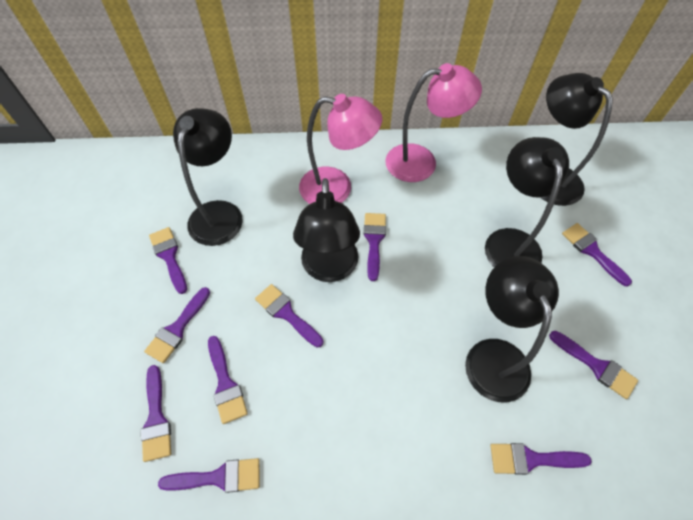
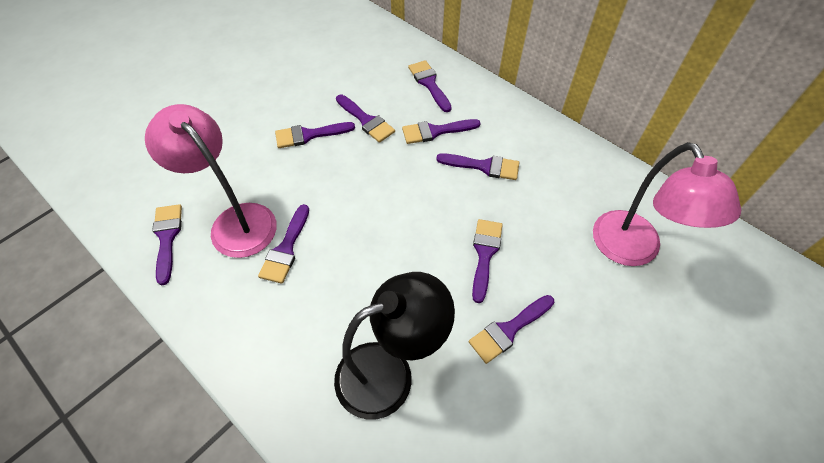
black lamp: [173,108,243,246] [293,178,360,282] [465,256,559,402] [485,137,569,267] [540,73,613,206] = 5 -> [334,272,455,420] = 1
purple brush: [141,365,171,462] [144,287,210,363] [149,227,187,294] [158,458,260,493] [208,336,248,424] [255,284,323,348] [364,213,386,281] [490,443,592,475] [549,331,638,399] [562,223,632,286] = 10 -> [152,204,182,285] [258,204,309,284] [275,122,355,148] [336,95,395,143] [402,119,480,144] [408,60,452,112] [436,153,519,180] [469,295,554,364] [472,219,503,303] = 9

